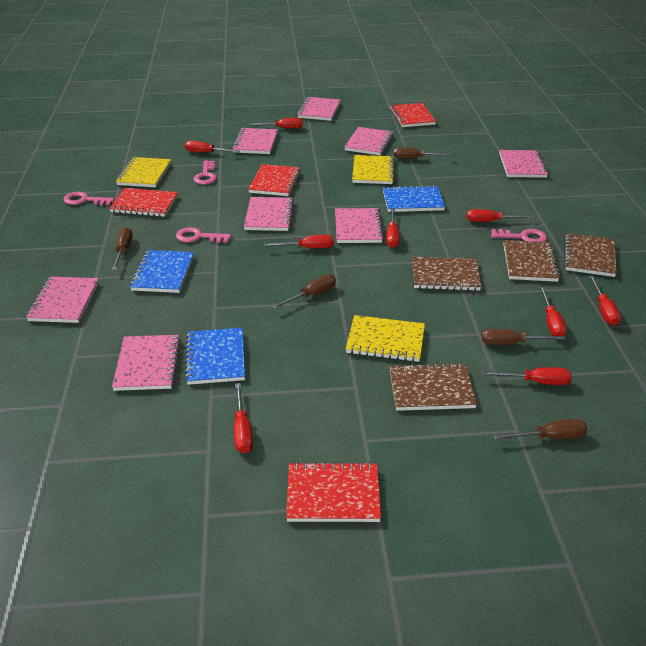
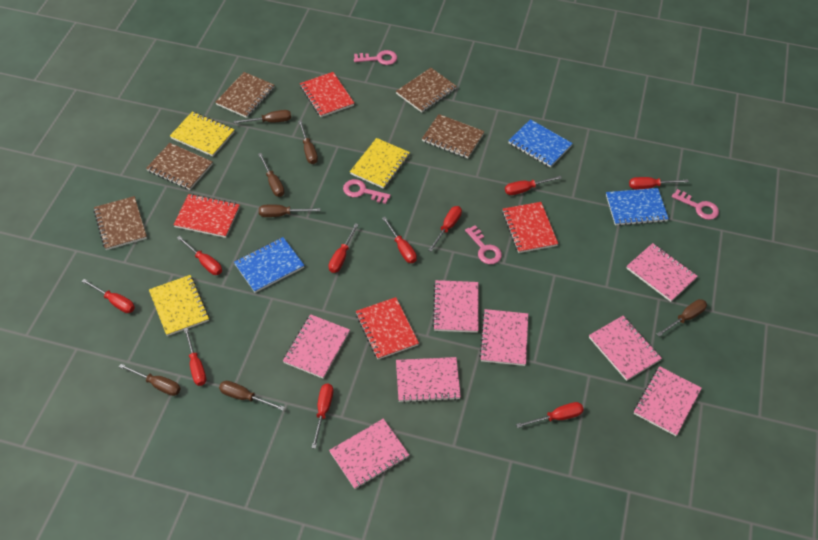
brown notebook: [389,363,477,411] [412,257,481,291] [503,240,560,282] [564,233,617,277] = 4 -> [94,196,147,250] [146,143,213,190] [215,72,274,118] [396,68,457,113] [422,114,485,159] = 5
brown screwdriver: [112,227,133,270] [272,274,336,309] [394,147,452,159] [482,329,565,345] [493,419,587,440] = 5 -> [119,364,181,396] [219,381,285,411] [234,110,291,124] [258,153,285,197] [259,205,320,217] [298,120,318,164] [657,299,707,337] = 7
red screwdriver: [185,141,240,153] [234,383,253,453] [249,118,303,128] [264,235,334,248] [386,209,400,248] [467,209,534,222] [482,367,572,385] [539,287,567,336] [589,276,621,326] = 9 -> [81,279,135,313] [177,236,222,275] [184,328,206,386] [312,384,334,449] [328,223,359,273] [382,217,417,263] [429,206,462,252] [505,176,562,195] [516,402,584,428] [629,177,689,189] = 10

